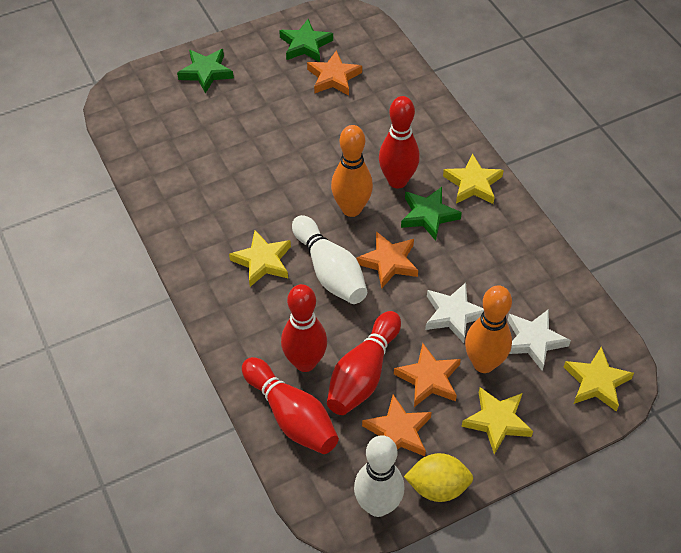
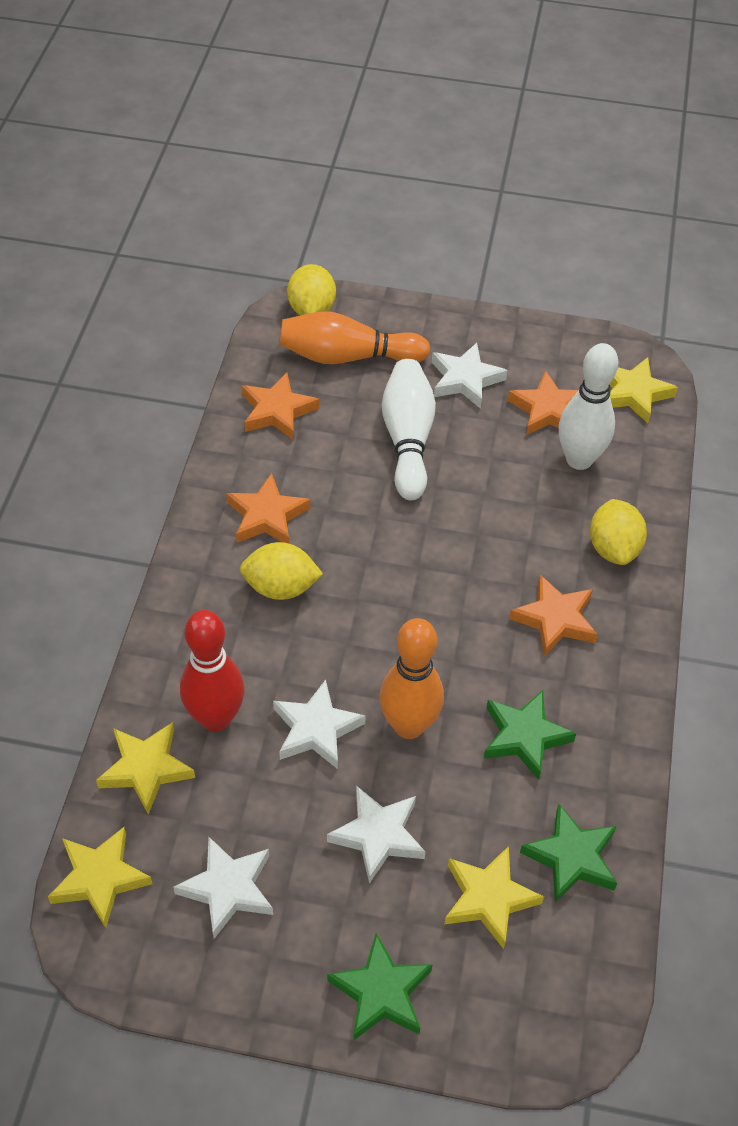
red bowling pin: [242,357,339,454] [281,284,327,372] [327,311,401,415] [379,96,420,188] = 4 -> [180,610,245,732] = 1
white star: [425,283,484,343] [508,309,571,371] = 2 -> [173,837,273,939] [273,679,366,769] [327,786,426,884] [432,343,508,409] = 4
yellow lemon: [404,453,473,502] = 1 -> [240,542,323,600] [287,264,336,315] [590,499,647,565] = 3

